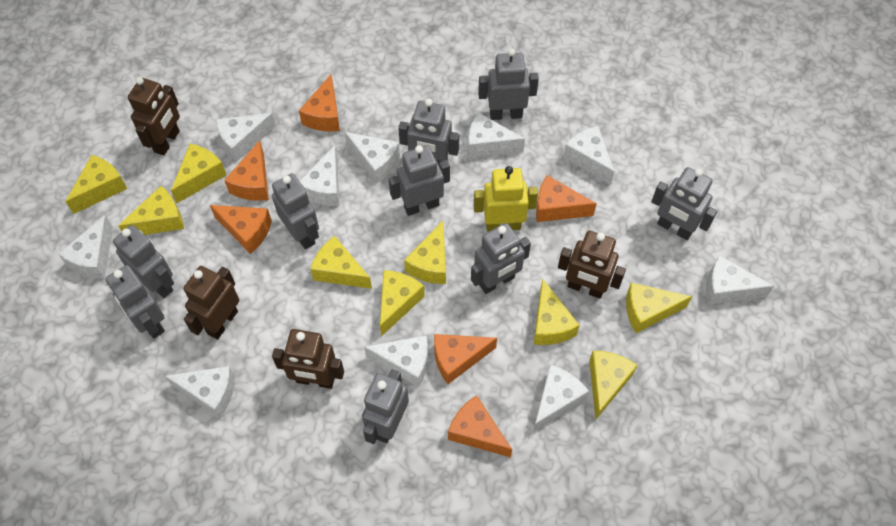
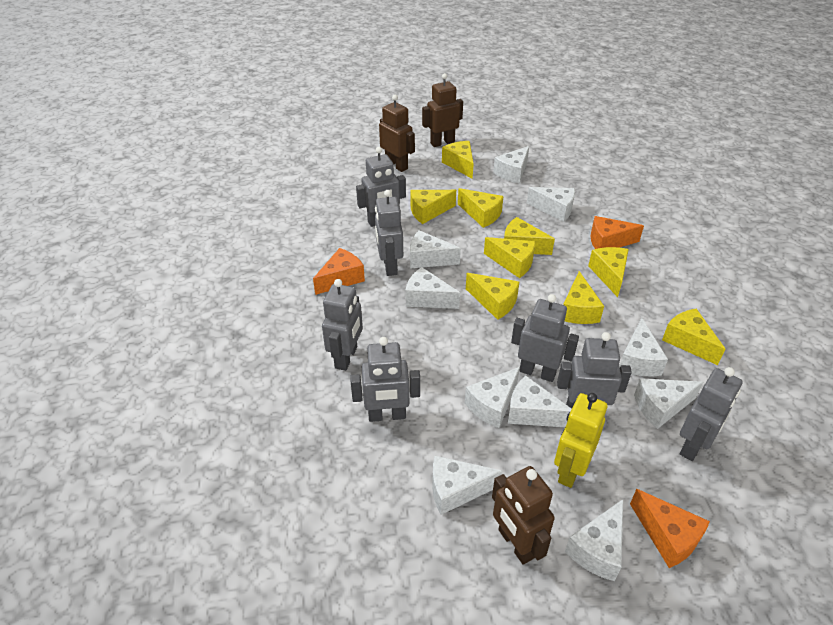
brown robot: [128,77,180,156] [183,266,239,340] [272,329,344,389] [558,231,626,299] = 4 -> [379,95,415,172] [422,73,463,147] [492,466,555,565] = 3
grey robot: [105,265,165,338] [113,225,174,298] [272,173,319,249] [362,369,409,444] [389,145,450,216] [398,99,459,165] [471,223,531,294] [478,48,539,120] [651,167,717,240] = 9 -> [322,279,363,371] [350,337,420,422] [356,147,406,227] [375,190,403,276] [511,294,579,382] [557,332,632,409] [680,367,743,461] = 7
orange cheese: [210,205,272,254] [224,140,269,201] [299,74,340,131] [434,334,497,384] [448,395,512,457] [536,175,597,222] = 6 -> [313,248,365,295] [591,216,644,249] [630,489,710,568] = 3

